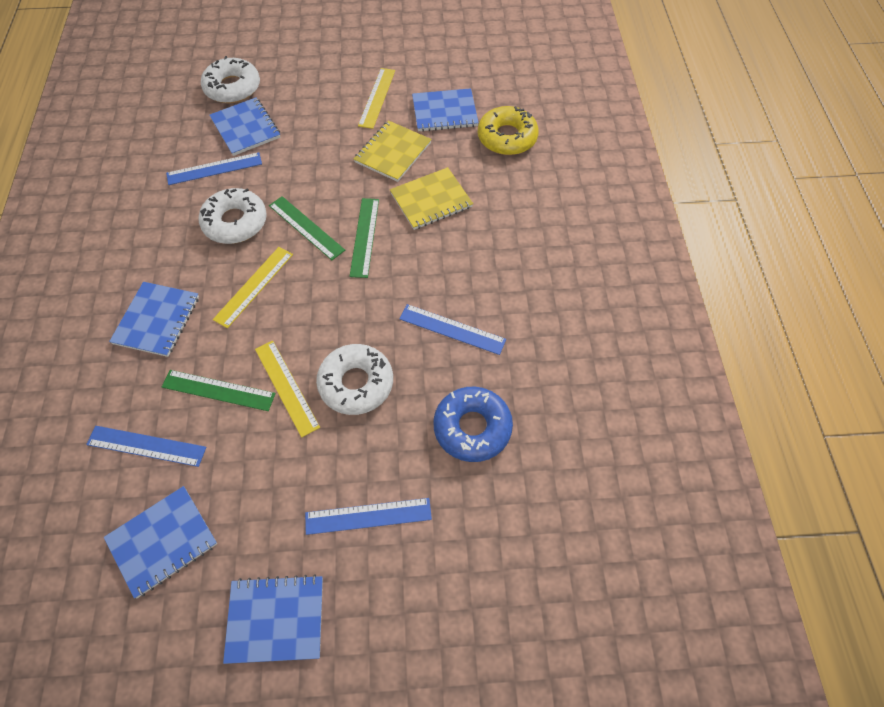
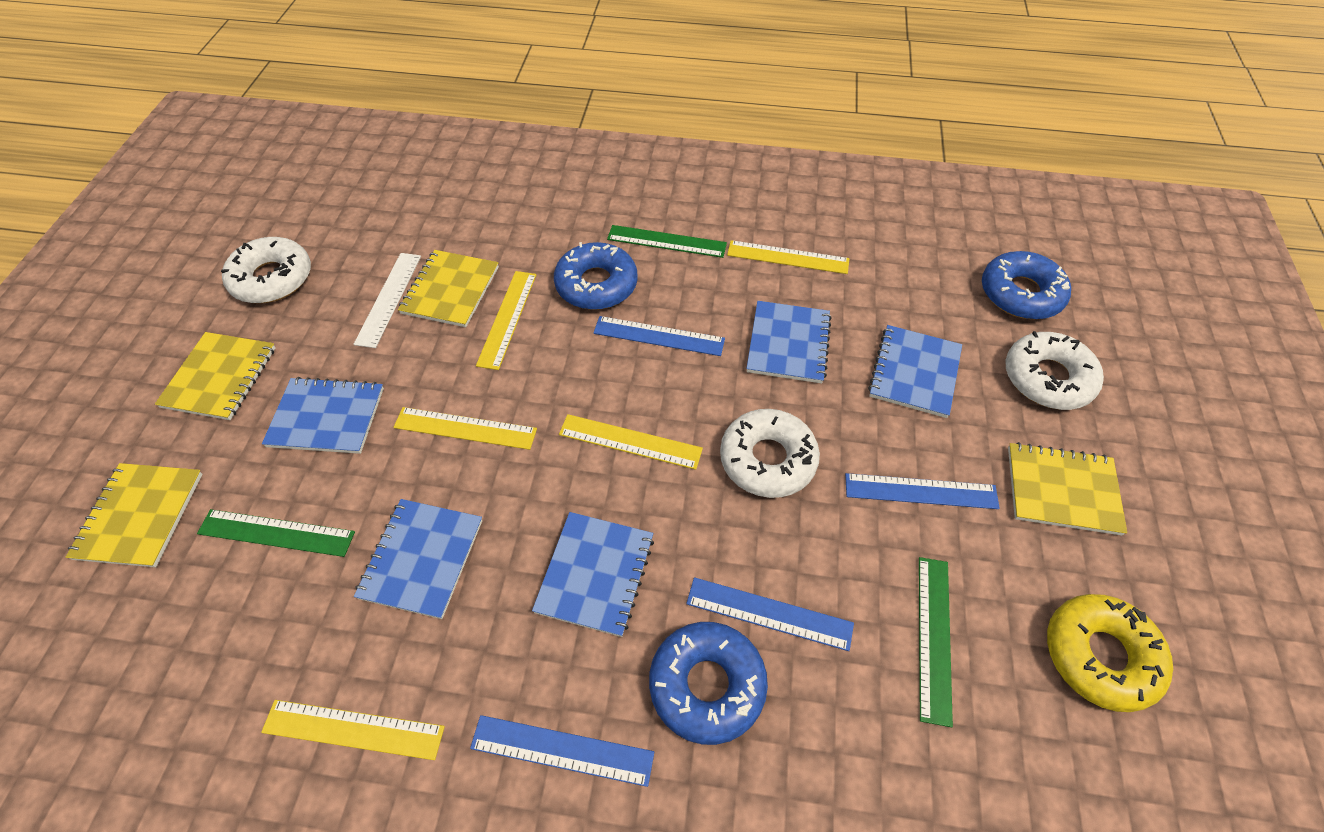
blue donut: [433,387,513,462] = 1 -> [554,242,638,310] [649,622,768,745] [982,251,1071,319] = 3
white ruler: none = 0 -> [354,253,421,348] = 1
yellow notebook: [354,120,432,182] [390,167,473,230] = 2 -> [66,463,203,567] [155,332,276,420] [398,250,499,327] [1008,442,1127,536] = 4
yellow ruler: [213,247,293,328] [255,341,320,437] [358,68,395,129] = 3 -> [261,700,445,760] [394,407,537,450] [476,271,536,370] [559,414,703,470] [727,240,849,274] = 5

